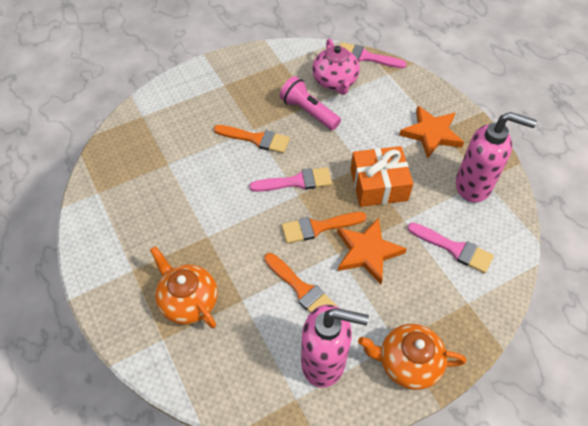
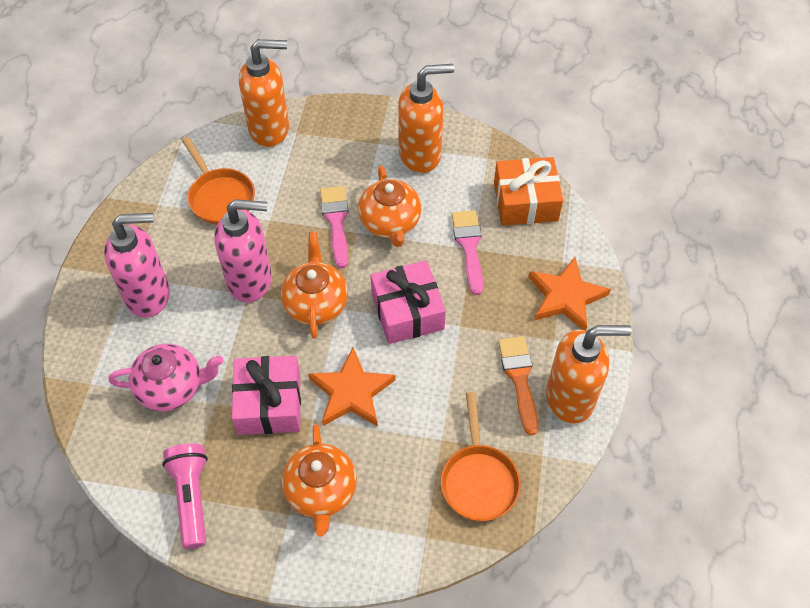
orange brush: [214,125,290,153] [264,253,337,313] [281,212,367,244] = 3 -> [498,336,538,436] = 1
orange pan: none = 0 -> [182,137,255,225] [441,392,521,521] = 2
orange soap dispenser: none = 0 -> [239,39,289,147] [398,64,454,173] [546,325,632,423] = 3
orange teapot: [150,246,218,328] [358,324,466,390] = 2 -> [281,232,348,339] [282,424,357,537] [358,166,422,247] = 3
pink brush: [249,167,332,192] [340,43,407,68] [407,222,494,274] = 3 -> [320,186,348,268] [452,210,483,295] = 2
pink gift: none = 0 -> [232,356,301,435] [371,260,446,344] = 2

